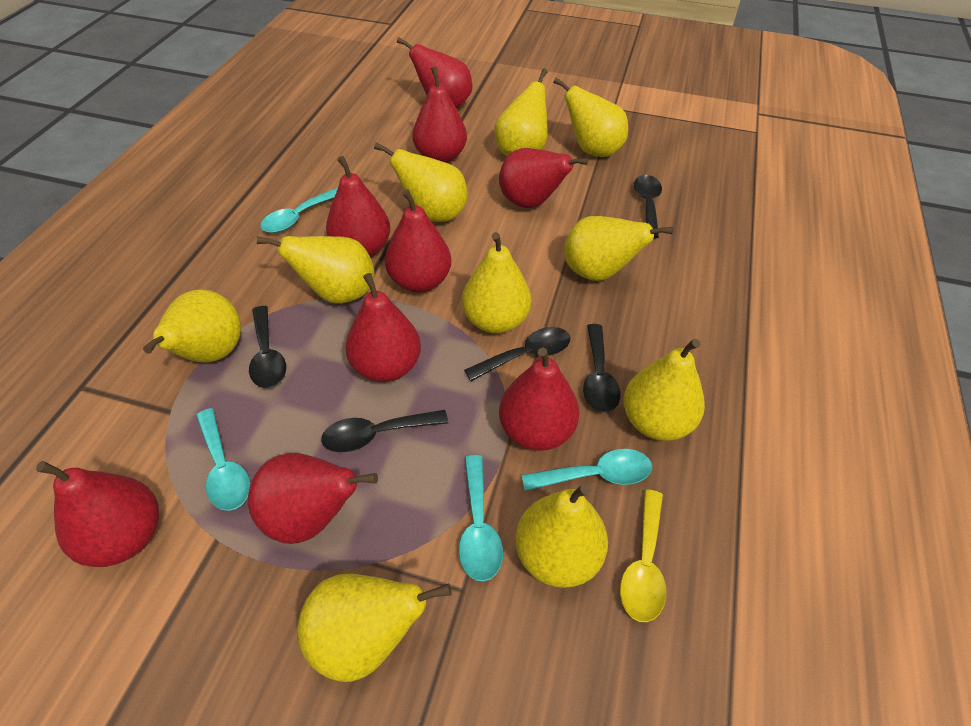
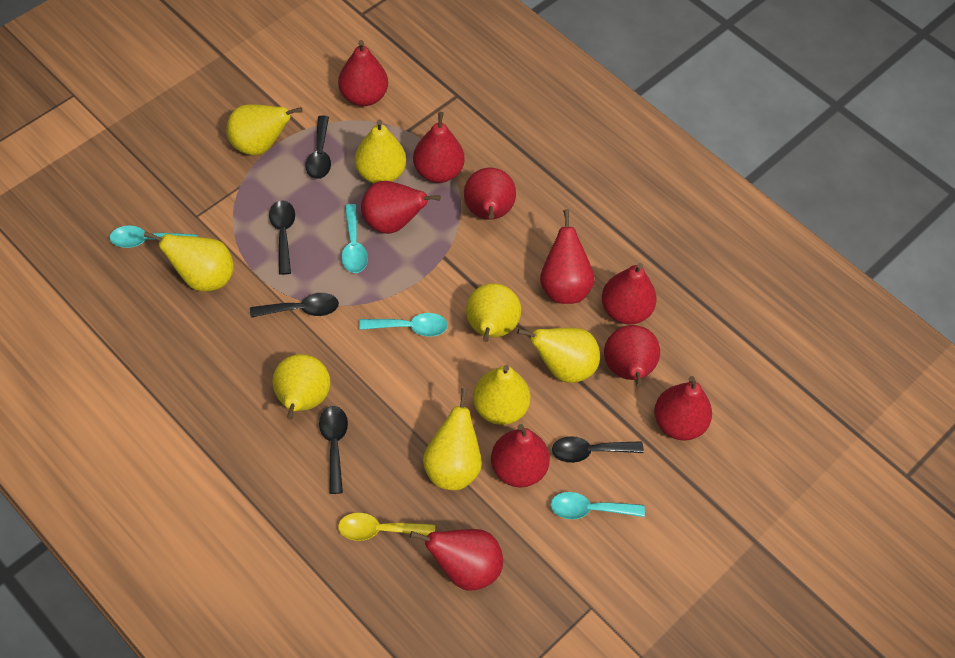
red pear: [36,461,159,567] [248,453,378,544] [326,156,390,257] [345,273,421,382] [385,189,451,293] [397,37,472,109] [413,66,467,163] [499,148,588,208] [499,347,579,451] = 9 -> [338,40,388,106] [361,181,441,234] [410,529,503,590] [413,112,464,183] [464,168,516,220] [491,424,550,487] [540,209,595,304] [602,263,657,324] [604,325,660,387] [654,376,712,441] = 10
yellow pear: [143,289,241,363] [257,236,374,304] [297,574,452,682] [374,143,468,222] [462,232,531,334] [494,68,548,156] [515,484,608,588] [553,78,628,157] [564,216,674,281] [623,339,705,441] = 10 -> [144,231,234,291] [226,104,303,155] [272,354,331,420] [355,119,406,183] [423,388,482,490] [466,283,521,342] [473,365,531,425] [517,328,600,383] = 8

